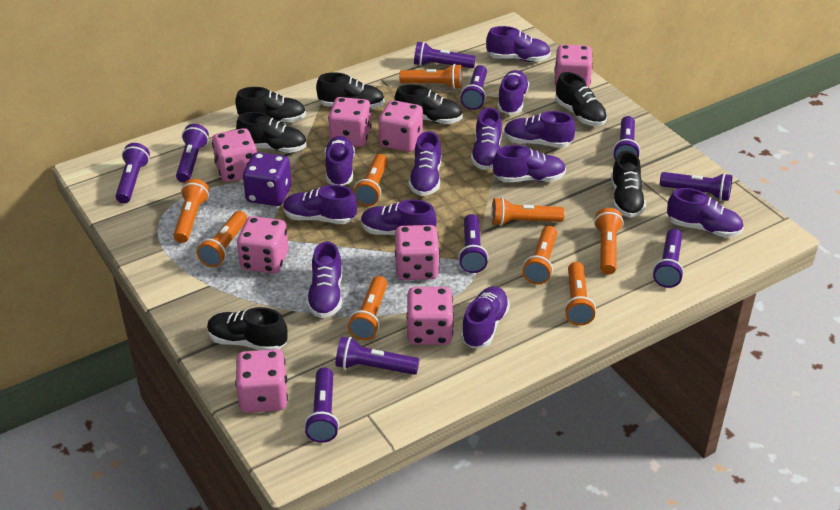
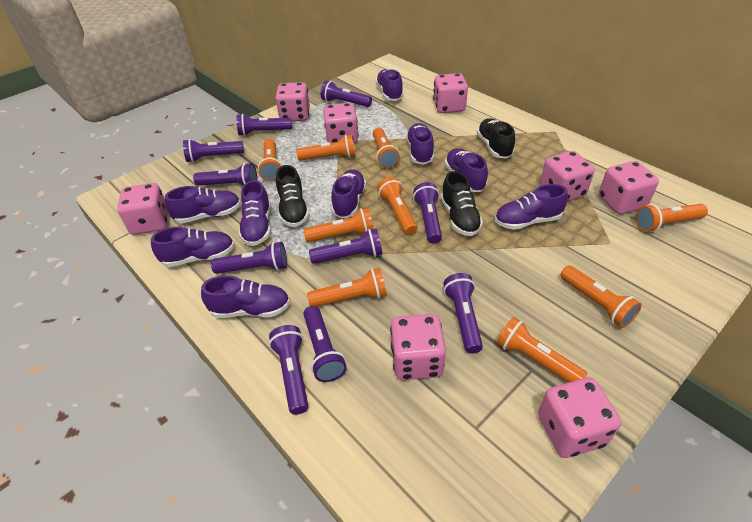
black shoe: [207,307,288,350] [235,87,306,123] [236,112,307,153] [316,72,385,109] [395,84,463,124] [555,72,607,126] [611,151,646,218] = 7 -> [276,165,309,227] [441,171,483,236] [477,118,515,159] = 3
purple dice: [243,152,292,206] = 1 -> none = 0
purple shoe: [283,185,357,224] [307,241,343,318] [324,136,355,186] [361,199,437,235] [409,131,441,196] [461,286,510,348] [471,108,502,170] [486,26,551,62] [493,145,566,182] [498,70,529,115] [504,111,575,148] [667,188,744,237] = 12 -> [151,227,234,267] [165,186,241,223] [201,275,290,318] [239,180,271,246] [331,169,366,219] [375,69,404,101] [406,123,434,165] [445,148,488,192] [495,184,568,230] = 9

